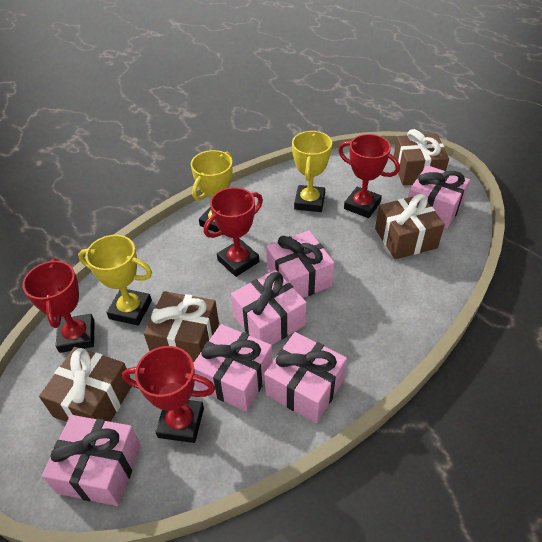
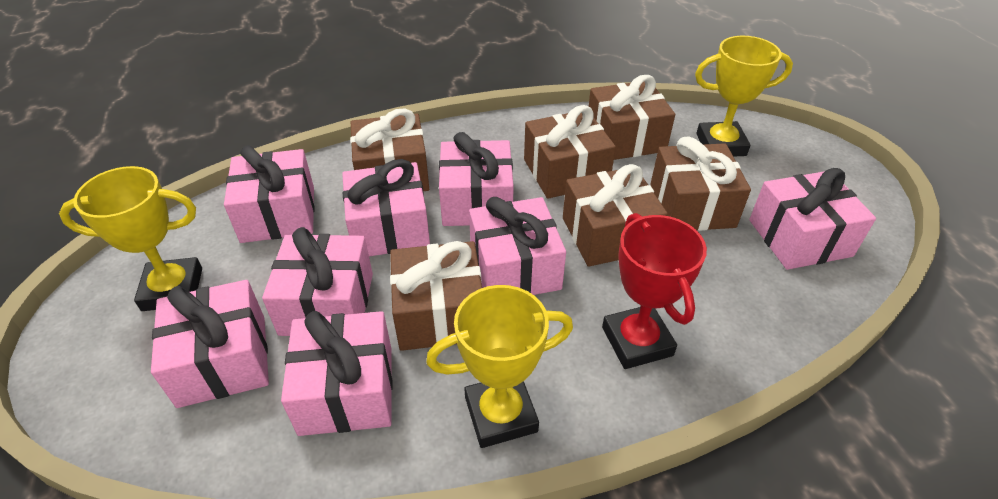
brown gift: [39,347,132,422] [144,291,219,363] [375,194,445,259] [394,129,449,185] = 4 -> [350,109,429,191] [390,241,482,351] [524,105,616,199] [563,164,668,267] [589,75,675,160] [650,137,751,231] = 6
pink gift: [42,415,141,506] [194,324,273,412] [231,270,307,345] [264,332,347,423] [266,230,334,298] [408,165,470,229] = 6 -> [151,280,269,408] [224,145,315,243] [262,227,373,336] [281,311,393,436] [342,159,430,256] [439,132,514,226] [469,197,566,295] [749,168,876,270] = 8
red trophy: [22,258,95,353] [122,346,215,443] [204,187,263,277] [338,134,400,218] = 4 -> [602,213,707,369] = 1

